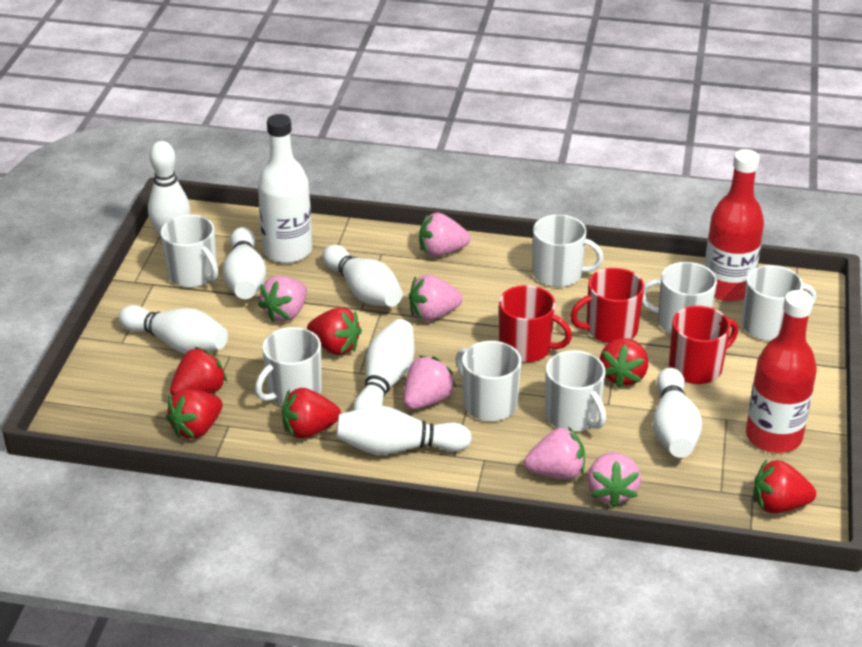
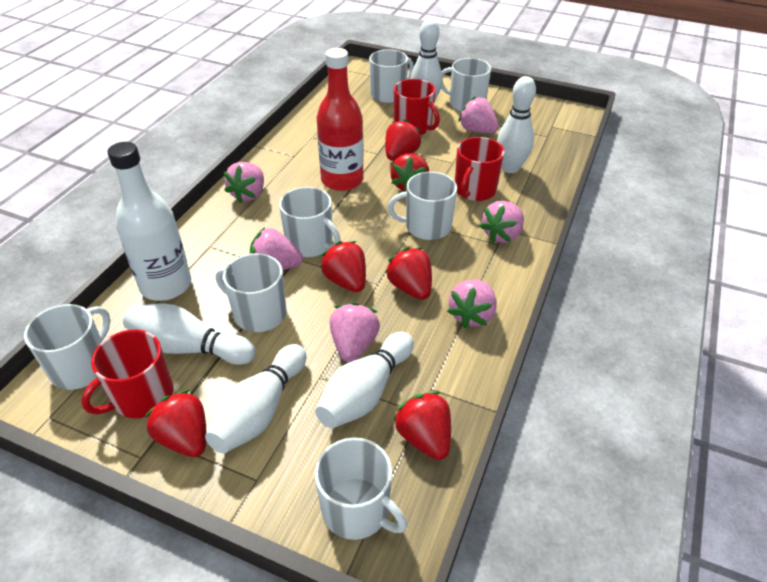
red bottle: [704,149,764,302] [746,290,817,453] = 2 -> [317,48,364,191] = 1
white bowling pin: [118,305,228,354] [148,141,191,238] [222,227,266,299] [322,245,403,307] [337,405,472,455] [353,319,414,410] [653,368,702,458] = 7 -> [123,303,255,365] [205,344,306,453] [315,332,414,428] [411,19,442,102] [497,76,536,173] = 5

